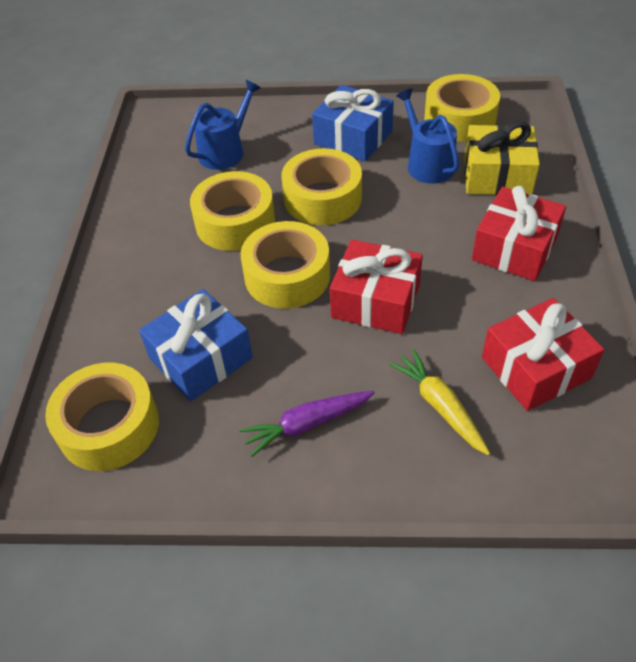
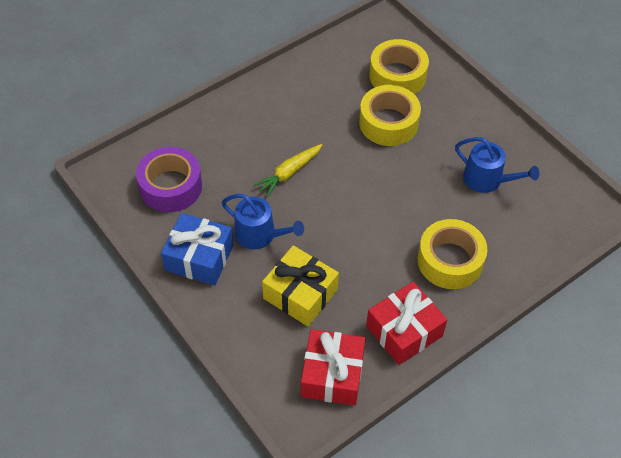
blue gift: [139,289,253,401] [312,85,394,162] = 2 -> [161,213,234,286] = 1
purple carrot: [239,391,375,457] = 1 -> none = 0
purple tape: none = 0 -> [136,147,202,212] = 1
red gift: [330,240,423,334] [472,186,566,281] [482,298,604,411] = 3 -> [301,329,365,406] [366,282,447,365] = 2
yellow tape: [45,363,159,471] [190,171,275,251] [240,221,330,309] [282,148,362,225] [424,74,500,142] = 5 -> [359,85,421,146] [369,39,429,94] [418,219,487,289] = 3

